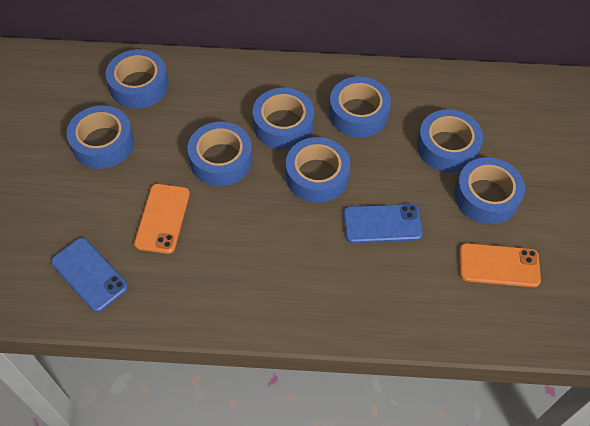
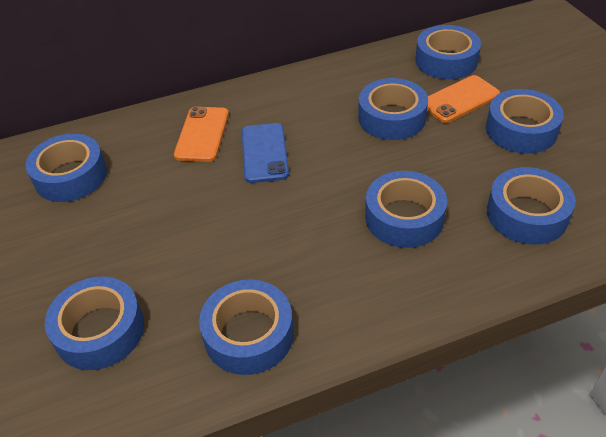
blue phone: [51,238,128,312] [343,204,423,243] = 2 -> [242,123,289,183] = 1

